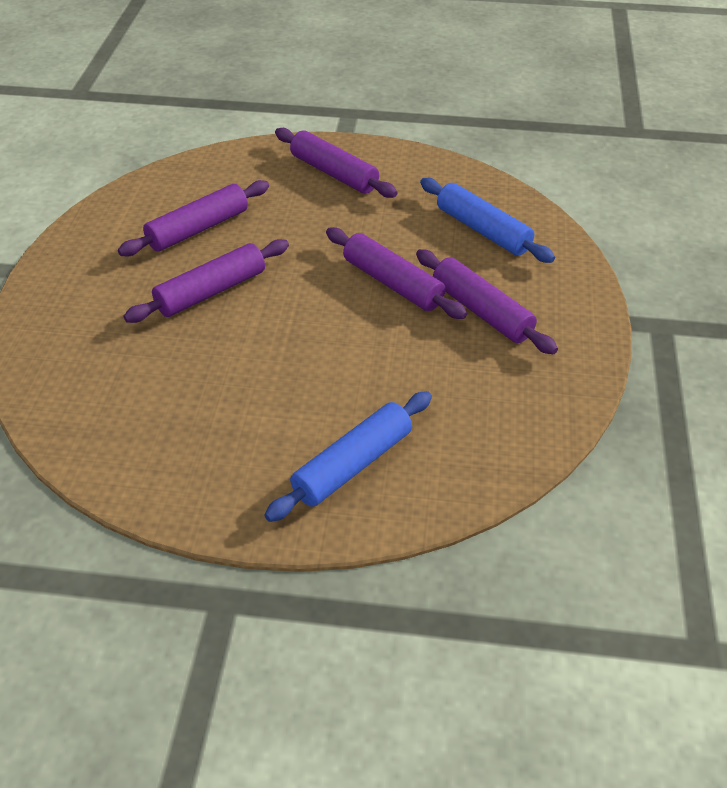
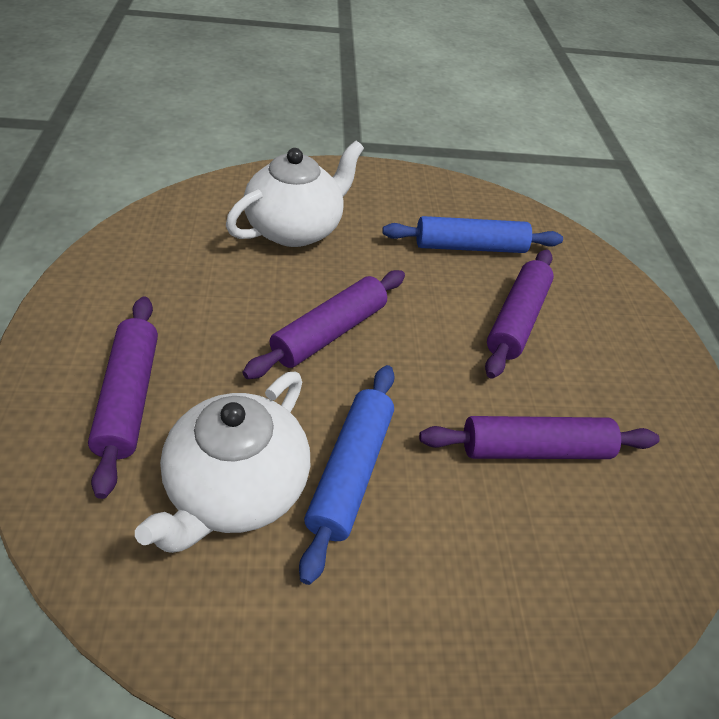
purple rolling pin: [118,180,269,256] [123,239,289,323] [275,128,398,198] [326,227,467,319] [416,249,558,355] = 5 -> [88,296,158,499] [242,270,405,379] [419,416,660,459] [485,249,554,379] = 4
white teapot: none = 0 -> [135,372,310,553] [226,141,364,247] = 2

